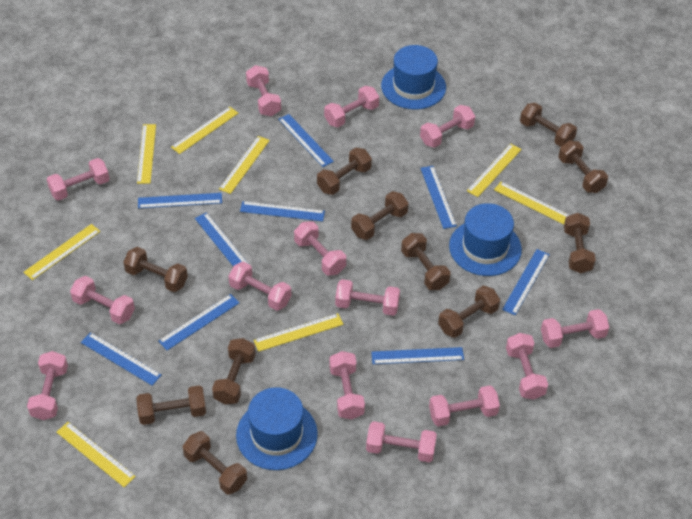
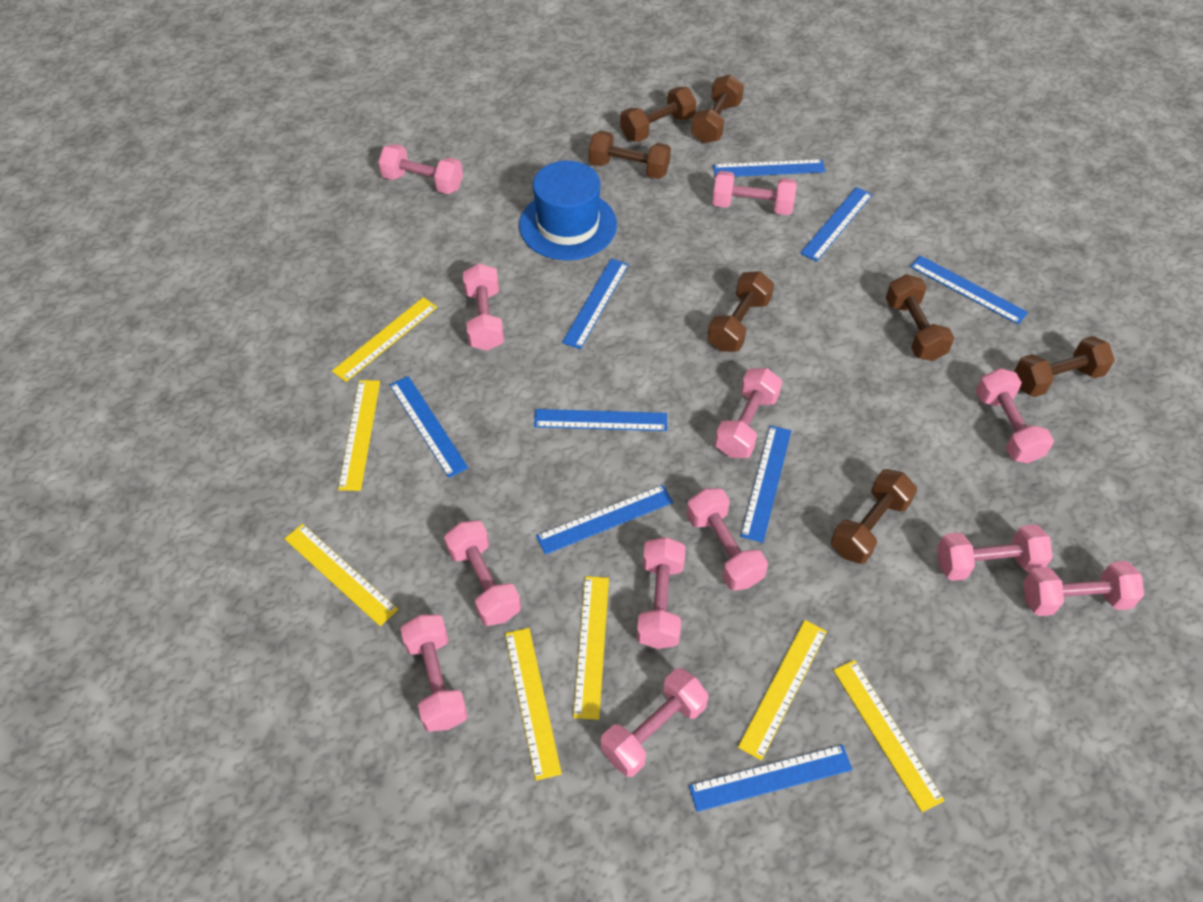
blue hat: [236,387,318,470] [381,45,446,110] [449,203,522,276] = 3 -> [519,161,617,260] = 1
brown dumbbell: [123,247,188,292] [137,385,206,425] [183,431,247,495] [212,338,256,405] [317,147,372,195] [351,191,408,240] [401,233,451,290] [438,286,500,338] [520,103,577,147] [558,140,608,193] [564,213,596,273] = 11 -> [589,131,671,179] [620,87,696,142] [691,74,744,143] [707,271,774,352] [831,469,917,564] [886,274,954,361] [1014,336,1115,397] = 7
pink dumbbell: [27,351,68,420] [47,158,110,201] [70,276,135,324] [228,261,291,311] [246,65,281,116] [294,221,346,276] [324,86,379,127] [329,351,365,419] [335,279,400,316] [366,421,437,463] [420,105,475,148] [429,386,500,426] [506,333,548,400] [541,309,609,348] = 14 -> [378,144,463,194] [400,615,468,732] [444,520,521,626] [463,263,504,351] [601,668,709,777] [637,537,686,649] [686,488,768,591] [712,171,797,215] [715,368,782,458] [937,524,1053,581] [976,368,1054,463] [1023,561,1144,616] = 12
yellow ruler: [24,224,100,280] [56,422,136,487] [137,124,156,184] [171,107,238,154] [219,136,270,194] [254,313,343,352] [467,144,522,197] [494,182,569,224] = 8 -> [284,524,398,626] [332,297,437,382] [338,380,380,491] [505,628,562,781] [573,576,609,720] [738,620,827,760] [833,660,945,812] = 7

